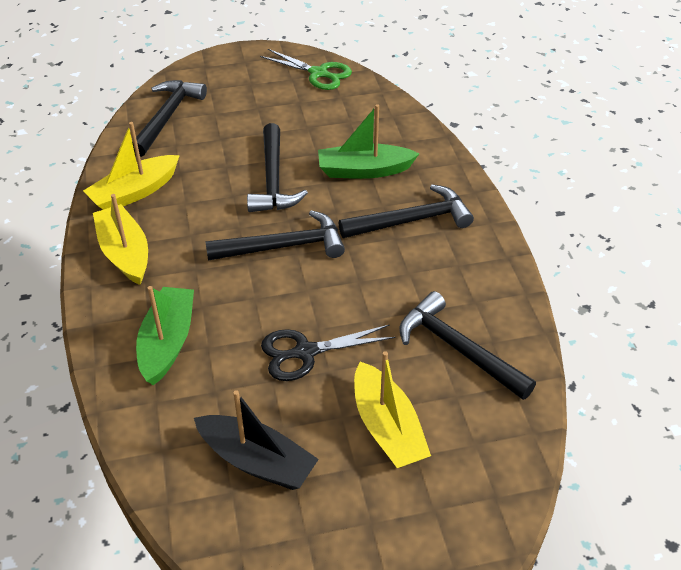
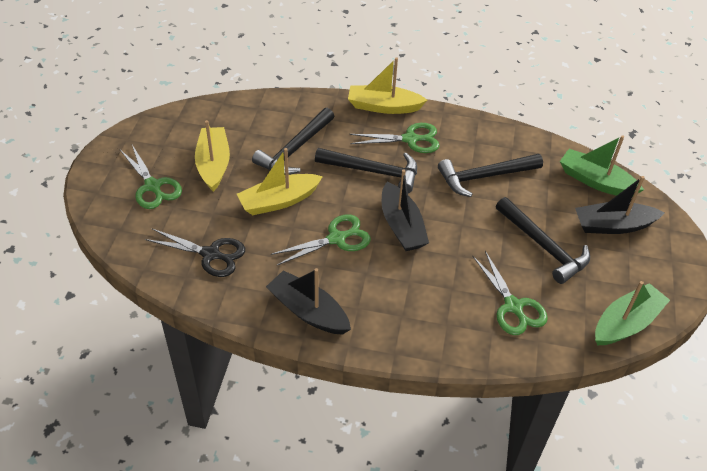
black boat: [194,390,319,490] = 1 -> [266,268,351,335] [382,169,429,251] [575,176,664,234] = 3
black hammer: [132,80,207,157] [205,210,345,261] [247,123,308,212] [339,185,474,238] [399,291,536,400] = 5 -> [252,108,335,175] [315,148,417,193] [438,154,543,197] [496,197,590,284] = 4
green scissors: [260,49,352,90] = 1 -> [120,145,182,209] [271,214,371,266] [350,123,440,153] [472,251,548,335] = 4

